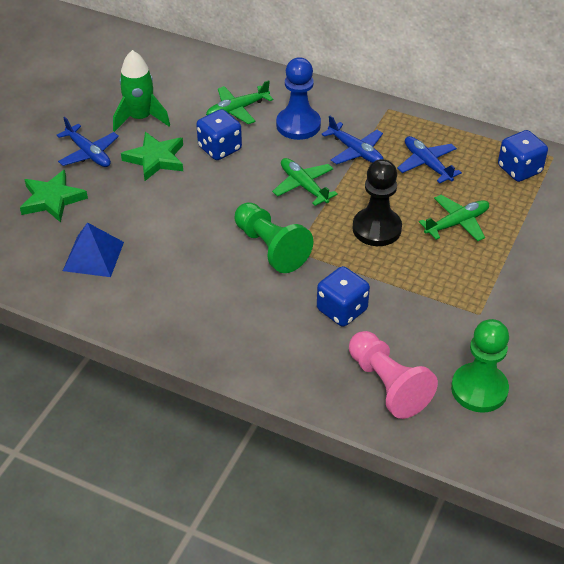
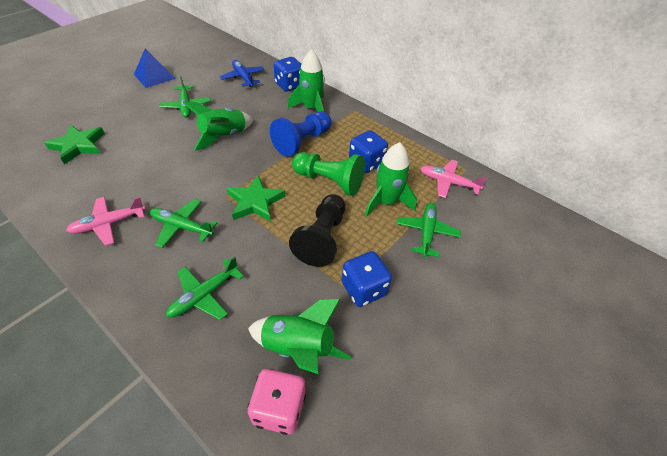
blue plane: [57,117,119,167] [321,116,383,164] [397,136,462,183] = 3 -> [220,60,265,87] = 1
green pawn: [235,202,313,273] [451,319,509,413] = 2 -> [292,152,365,196] = 1
green plane: [206,80,273,124] [272,158,338,206] [419,195,489,241] = 3 -> [150,199,217,248] [159,76,211,118] [166,257,244,320] [396,203,461,257] = 4
green rocket: [113,50,170,132] = 1 -> [183,101,253,151] [248,299,351,374] [288,49,325,112] [365,142,417,217] = 4
pink dice: none = 0 -> [248,369,306,435] = 1
pink pawn: [349,331,438,419] = 1 -> none = 0
pink plane: none = 0 -> [66,197,146,246] [420,160,487,198] = 2

